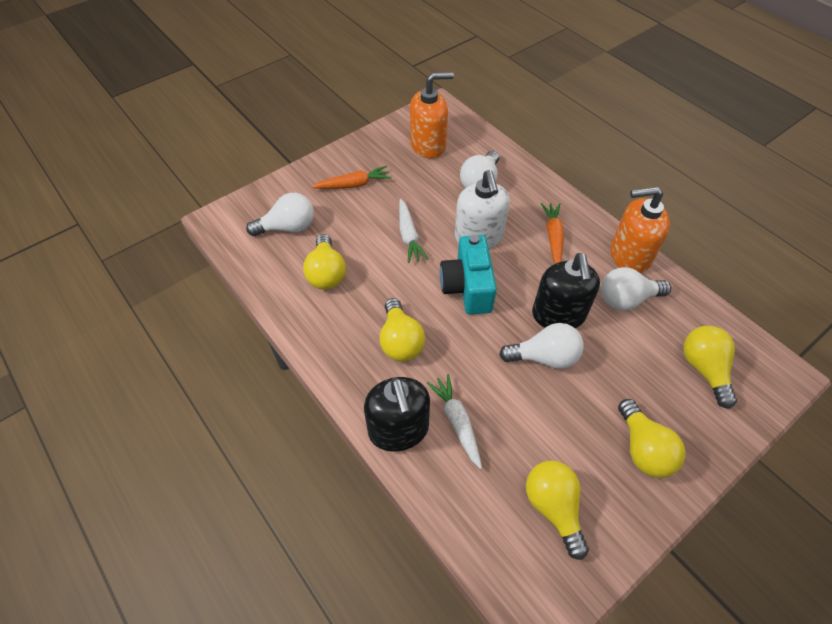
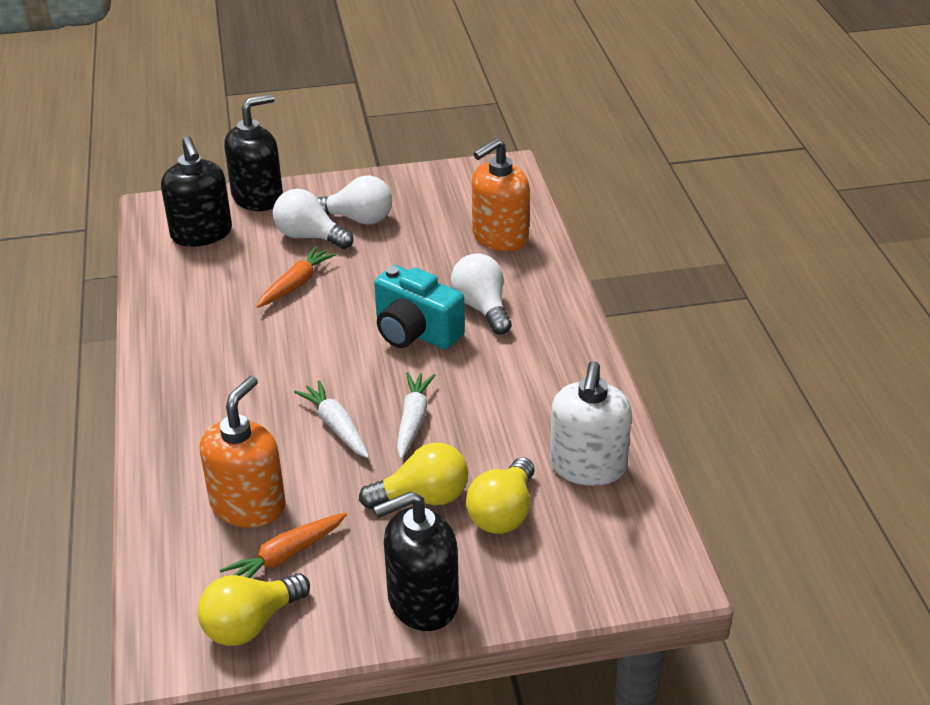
black soap dispenser: [364,377,430,452] [532,253,600,328] = 2 -> [161,136,232,247] [224,94,283,211] [373,491,459,631] = 3
white light bulb: [246,193,314,236] [460,151,499,188] [499,323,584,369] [601,267,671,310] = 4 -> [273,189,354,249] [317,176,392,225] [451,253,512,334] = 3
yellow light bulb: [303,234,346,290] [380,298,425,362] [526,461,589,560] [618,399,685,478] [683,326,737,409] = 5 -> [197,573,310,646] [359,443,468,509] [466,457,535,534] = 3

